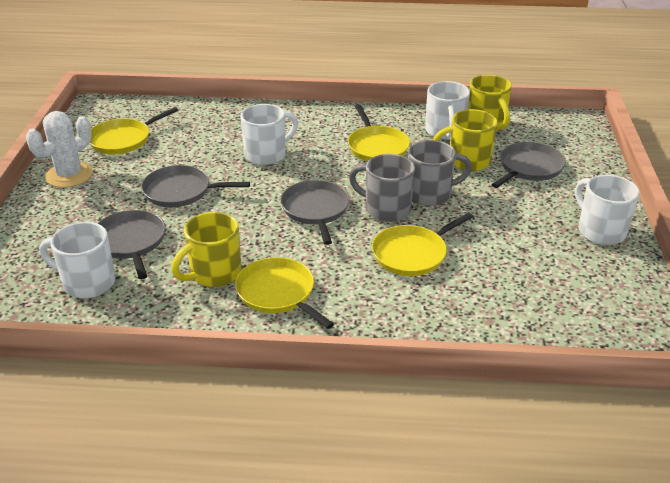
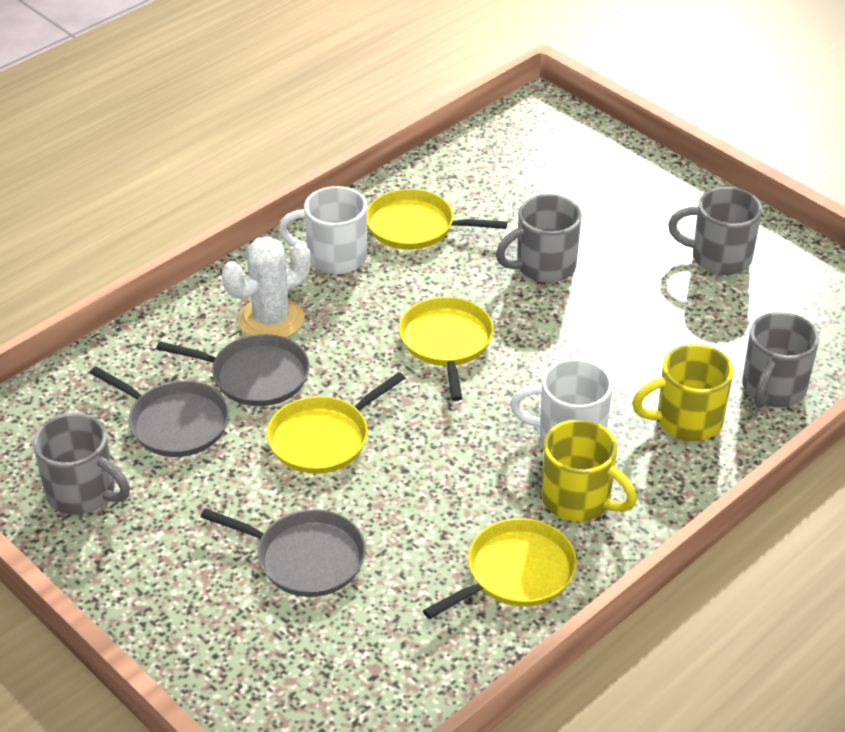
grey mug: [349,154,415,222] [408,140,472,206] = 2 -> [33,413,130,515] [496,194,582,283] [668,187,762,275] [742,312,819,408] = 4
grey pan: [97,210,165,279] [141,165,250,207] [280,180,350,245] [492,142,566,188] = 4 -> [90,366,229,457] [156,334,310,406] [200,508,366,597] = 3
white mug: [39,222,116,298] [240,104,298,165] [425,81,470,140] [575,175,639,245] = 4 -> [279,186,367,274] [510,359,613,442] = 2
yellow mug: [171,212,242,287] [433,109,497,171] [468,75,512,131] = 3 -> [542,419,637,521] [632,344,733,441] = 2

